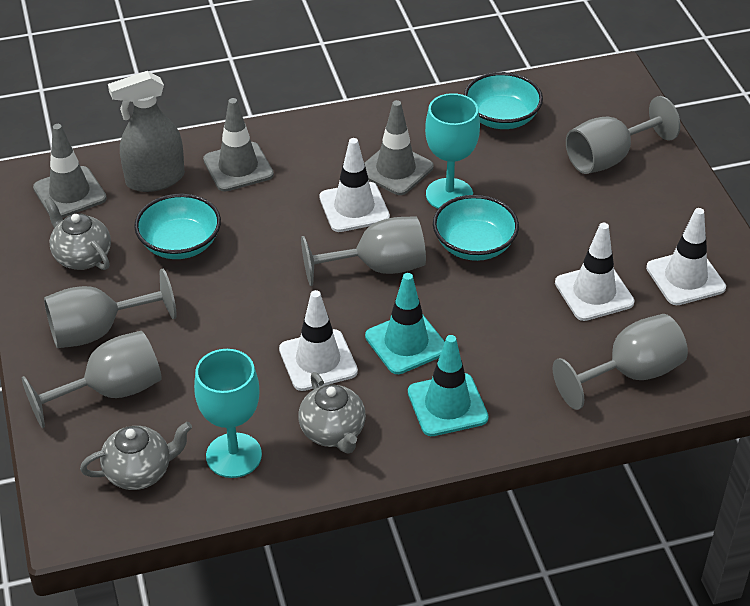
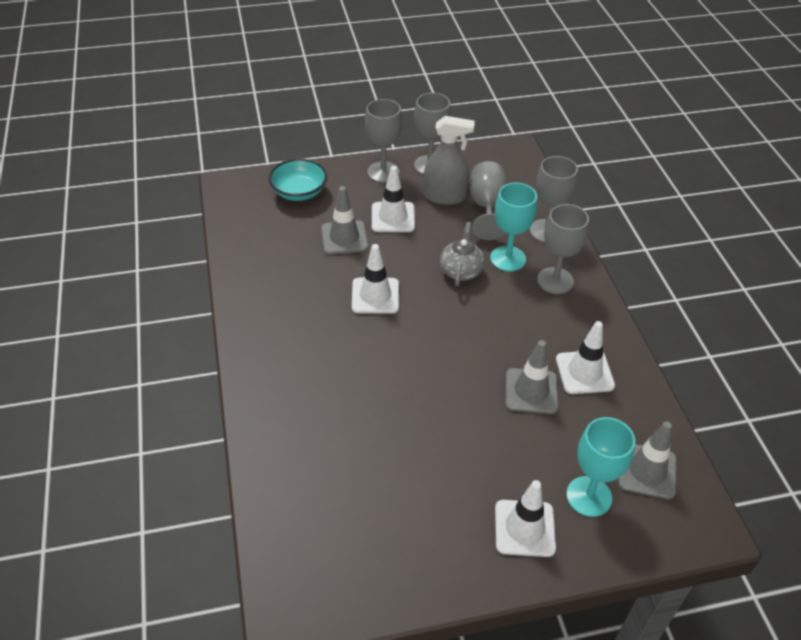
grey teapot: [44,197,111,270] [80,422,192,490] [298,372,366,454] = 3 -> [440,222,485,286] = 1
turquoise bowl: [134,194,221,259] [433,195,519,261] [464,72,543,129] = 3 -> [269,158,327,201] = 1
turquoise traffic cone: [365,273,445,374] [408,335,488,436] = 2 -> none = 0

